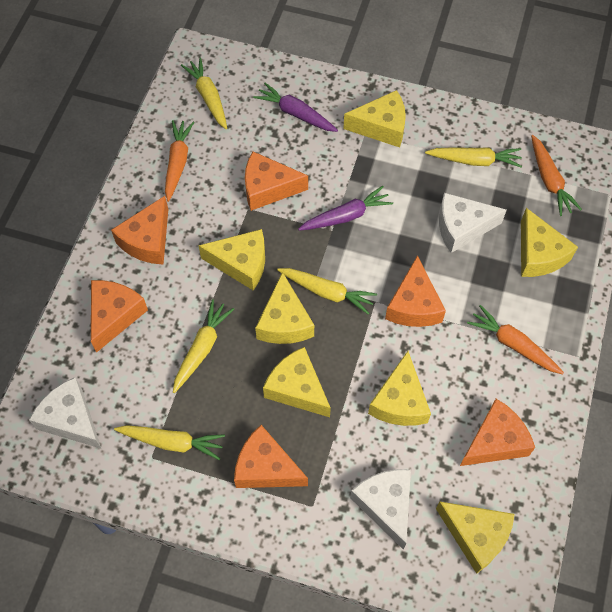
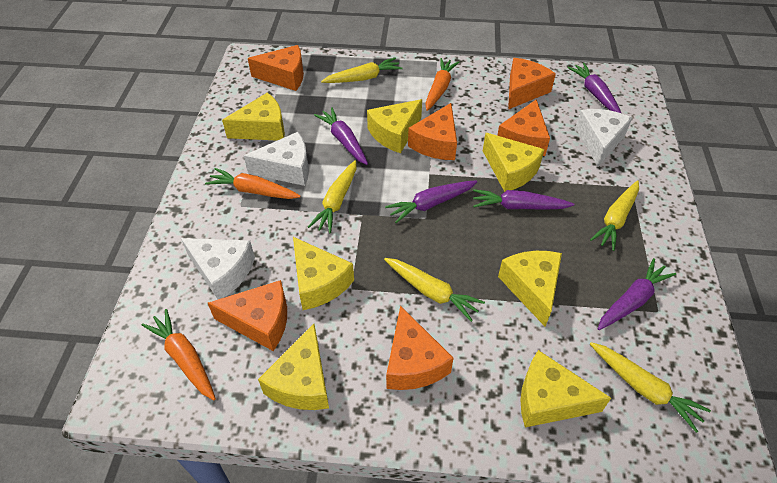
purple carrot: [253,82,338,132] [298,186,393,231] = 2 -> [314,107,368,165] [385,180,478,223] [473,189,574,210] [567,63,621,113] [598,258,676,330] = 5

